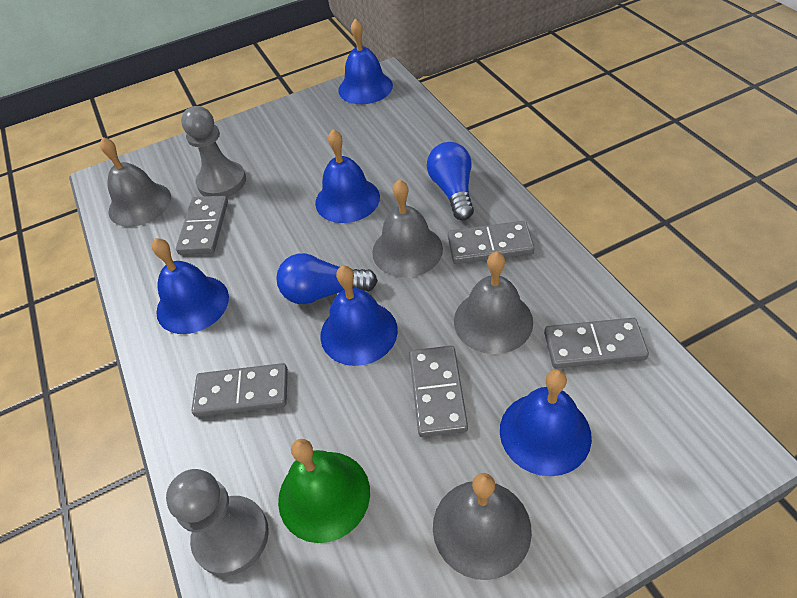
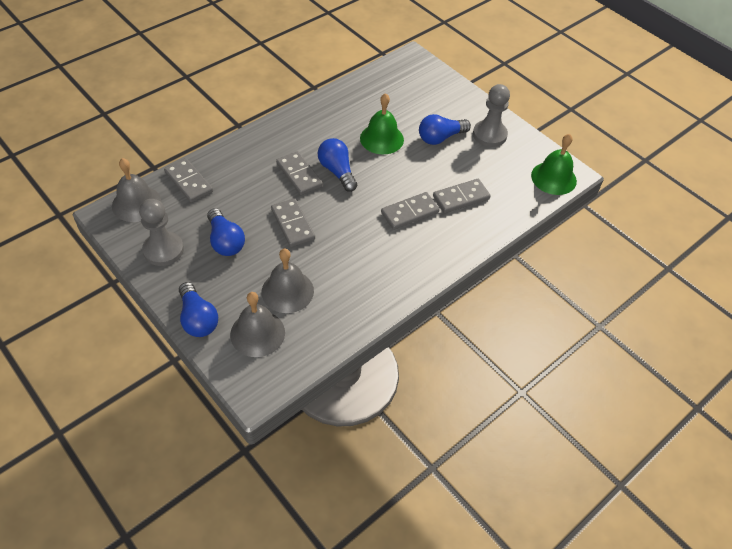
blue bell: [152,238,229,334] [315,129,380,223] [320,266,398,366] [338,19,393,104] [500,369,592,476] = 5 -> none = 0
blue light bulb: [276,253,378,304] [427,142,474,220] = 2 -> [179,282,218,337] [207,208,245,256] [318,138,357,192] [419,114,471,145] = 4
green bell: [278,439,370,543] = 1 -> [360,93,404,154] [531,134,577,195] = 2
grey bell: [100,137,171,227] [372,179,443,278] [433,473,532,580] [454,252,533,354] = 4 -> [112,158,161,222] [230,292,285,357] [262,249,314,313] = 3

